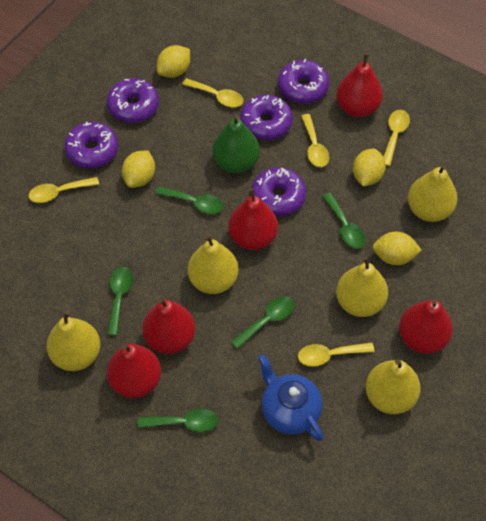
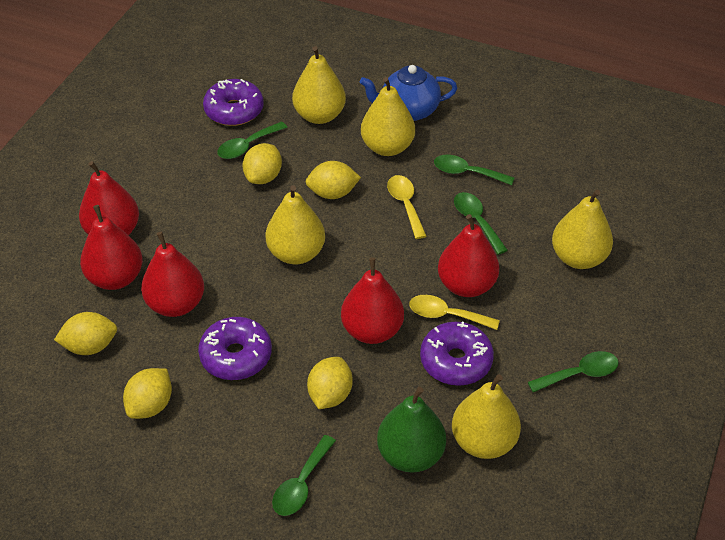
purple donut: [64,122,118,168] [107,78,159,123] [240,95,293,140] [252,167,306,216] [278,59,329,104] = 5 -> [198,317,272,380] [203,79,264,126] [420,322,494,386] = 3
yellow lemon: [122,150,155,188] [157,45,190,78] [353,149,386,186] [372,232,422,265] = 4 -> [54,312,117,355] [123,368,172,419] [243,143,282,184] [306,161,361,199] [307,357,352,409] = 5
yellow spoon: [29,177,99,203] [182,78,244,107] [298,342,374,367] [301,114,329,167] [383,110,410,166] = 5 -> [387,175,426,239] [409,295,500,330] = 2

